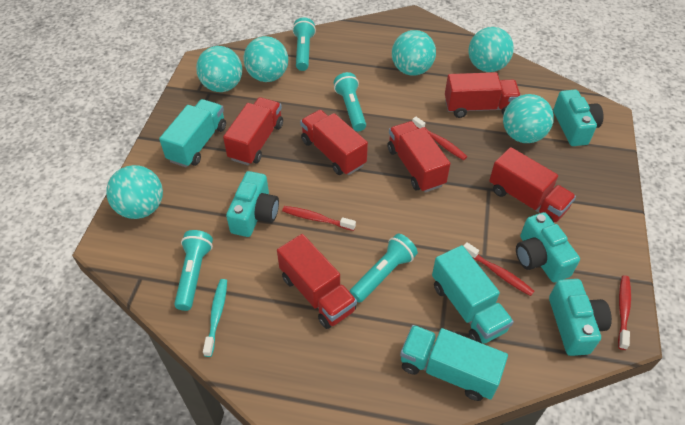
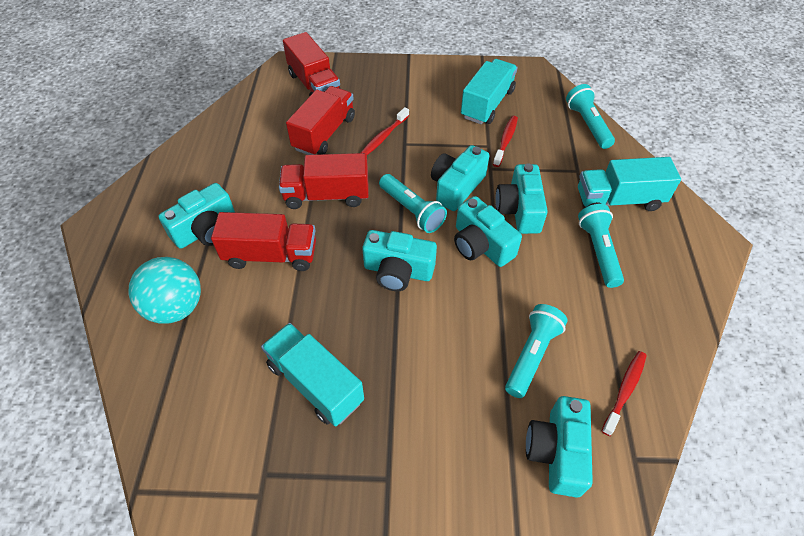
red toothbrush: [282,206,356,231] [412,117,467,160] [464,242,534,296] [618,275,631,350] = 4 -> [361,107,409,155] [493,116,518,167] [602,351,647,436] = 3
red truck: [223,97,283,165] [277,234,357,329] [300,110,368,175] [387,121,450,193] [445,72,521,118] [489,147,576,222] = 6 -> [211,212,316,271] [279,153,369,209] [283,32,341,97] [286,86,355,155] = 4
turquoise ball: [106,165,163,219] [196,46,242,92] [243,36,288,82] [392,30,436,76] [469,27,514,72] [503,94,554,143] = 6 -> [128,257,201,324] = 1
turquoise camera: [226,171,279,237] [516,212,580,282] [549,279,612,356] [553,90,604,146] = 4 -> [159,183,235,249] [362,230,437,291] [431,145,489,211] [454,196,522,267] [495,163,548,234] [526,396,593,497] = 6
turquoise toothbrush: [203,279,227,357] = 1 -> none = 0

